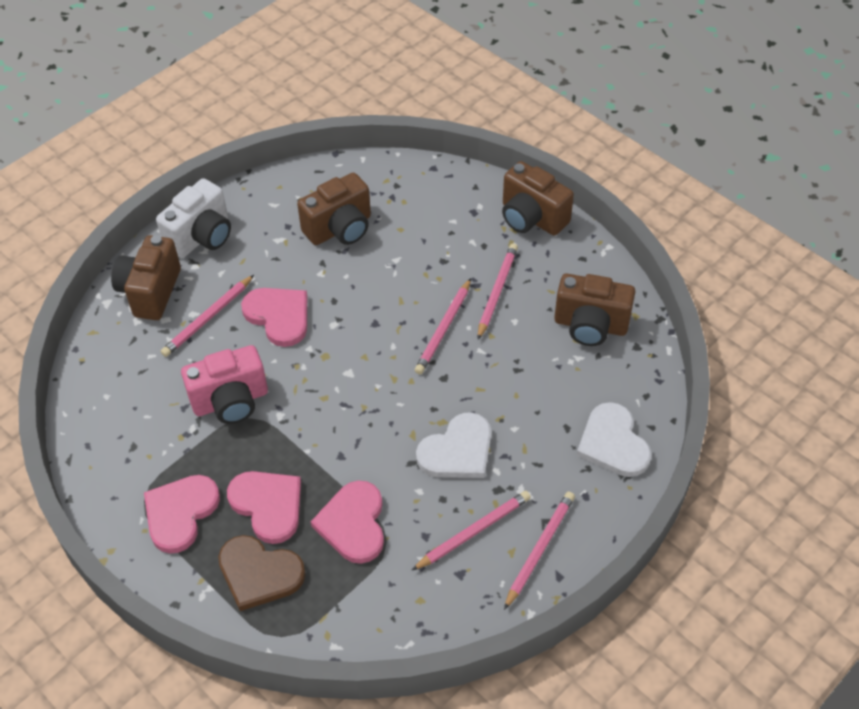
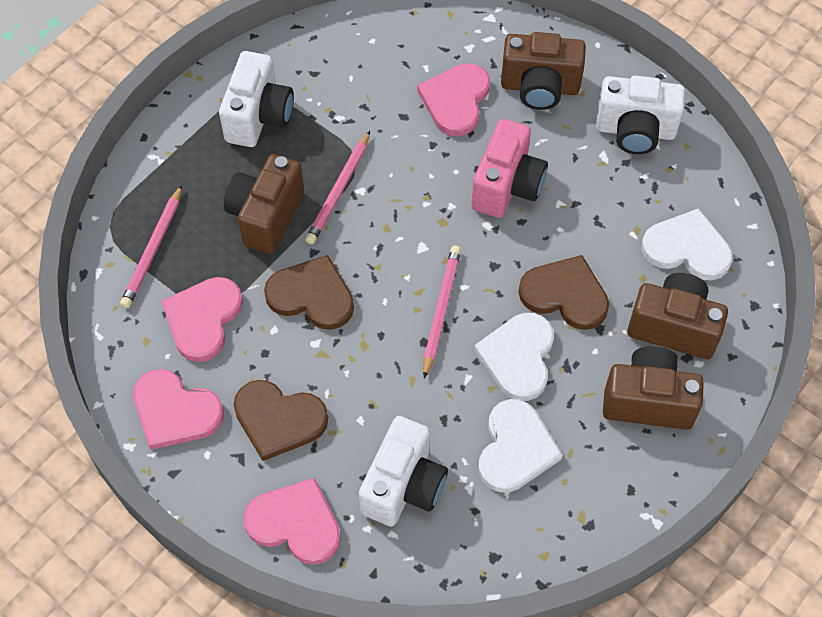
brown heart: [218,535,305,611] = 1 -> [234,380,328,461] [264,255,354,330] [518,255,609,330] = 3
pink pencil: [161,275,254,357] [411,491,531,571] [415,278,471,374] [478,243,518,339] [504,492,575,610] = 5 -> [120,185,182,308] [305,131,370,244] [423,245,461,379] = 3
white camera: [156,178,231,258] = 1 -> [219,51,294,147] [359,416,448,527] [596,76,685,154] = 3
white heart: [416,412,491,478] [577,402,652,477] = 2 -> [474,313,554,401] [478,399,563,493] [641,208,733,281] = 3

